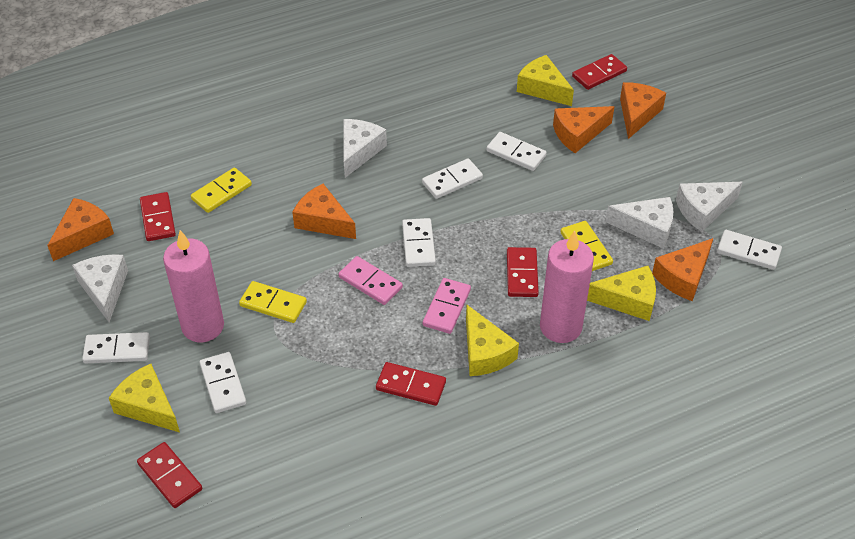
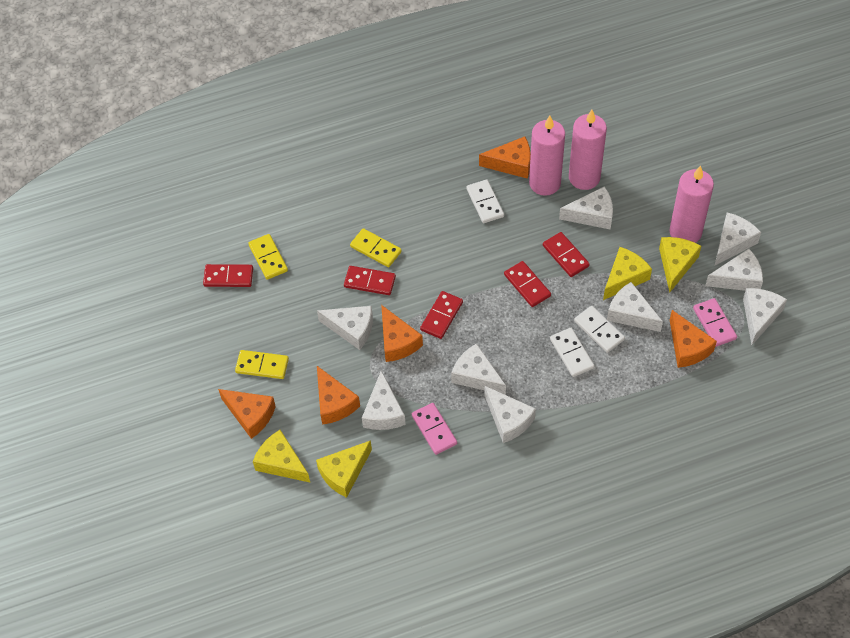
pink candle: [163,230,224,342] [540,230,594,343] = 2 -> [529,115,565,196] [569,110,607,190] [669,165,714,243] = 3
white cheese: [72,254,128,322] [343,119,387,178] [605,197,673,248] [676,182,743,232] = 4 -> [317,306,373,350] [362,371,406,430] [451,343,506,395] [485,386,536,443] [559,186,613,230] [607,282,663,332] [705,249,763,291] [715,212,761,265] [743,288,787,345] = 9
white domino: [82,332,150,363] [199,352,246,413] [402,218,436,267] [422,158,483,199] [486,132,547,171] [717,230,782,270] = 6 -> [466,179,504,223] [550,328,594,377] [574,306,625,353] = 3

